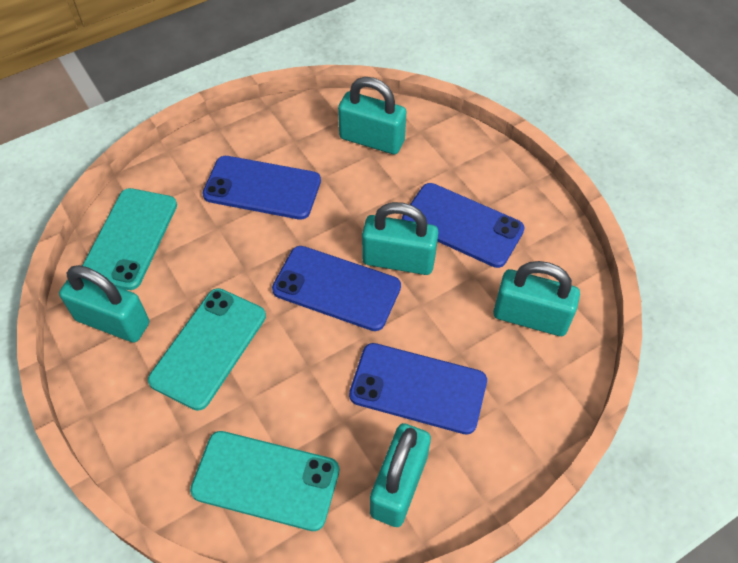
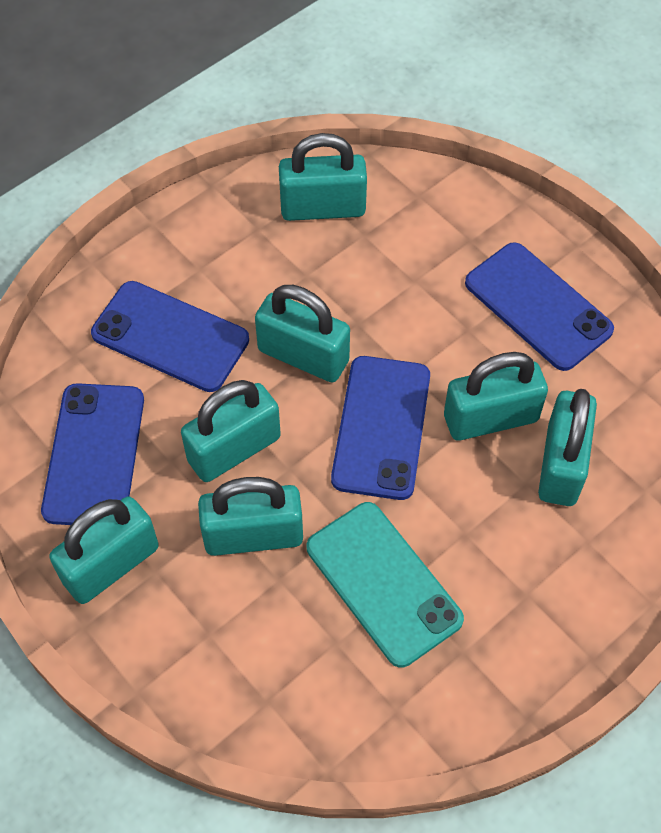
turquoise padlock: [59,265,149,343] [338,77,407,154] [362,202,439,275] [370,423,431,527] [493,261,580,336] = 5 -> [49,496,159,604] [181,380,281,482] [198,477,303,556] [255,285,350,382] [279,133,367,221] [444,352,548,441] [538,389,597,506] = 7
turquoise phone: [82,188,177,290] [148,288,266,411] [190,431,339,531] = 3 -> [307,502,464,668] = 1

